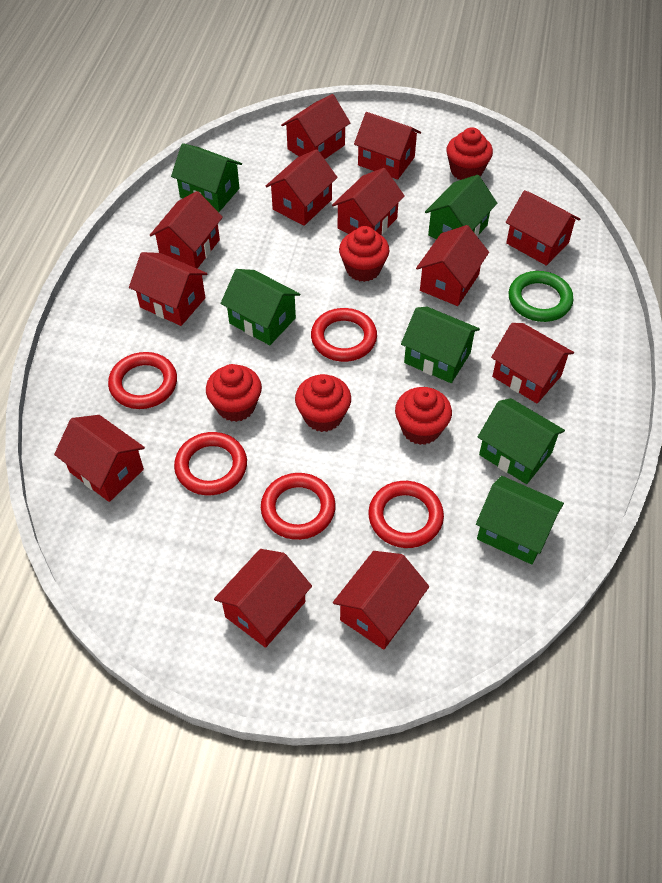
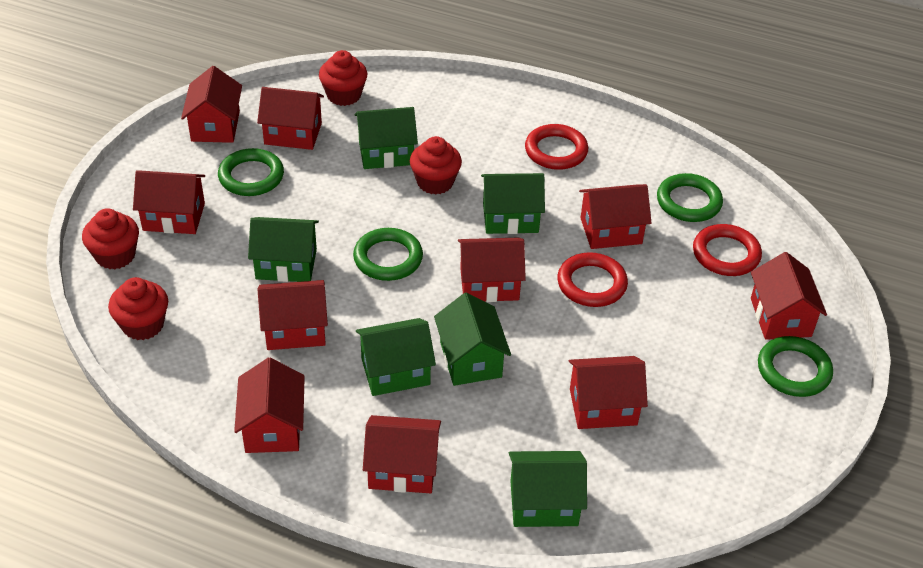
green ring: [509,271,573,322] = 1 -> [218,148,284,196] [353,228,423,281] [657,173,723,222] [758,336,833,397] = 4
red cupcake: [206,364,262,422] [295,374,351,432] [339,226,390,282] [395,387,452,445] [446,128,493,180] = 5 -> [82,208,139,270] [108,277,168,340] [319,50,367,106] [410,136,462,195] = 4
red house: [54,415,145,502] [129,252,208,326] [149,191,223,269] [214,549,312,648] [266,149,338,226] [281,94,351,159] [332,168,405,235] [333,551,429,650] [354,112,421,180] [416,225,489,306] [491,323,574,403] [506,190,580,266] = 12 -> [133,170,205,234] [181,66,242,143] [234,358,305,453] [257,87,324,150] [258,280,328,350] [363,415,441,493] [458,237,526,302] [569,356,648,429] [579,184,652,249] [751,252,827,340] = 10
red ring: [108,352,177,409] [174,432,247,495] [261,473,336,540] [311,308,377,362] [368,481,444,548] = 5 -> [525,124,588,170] [557,252,628,307] [693,224,762,276] = 3

